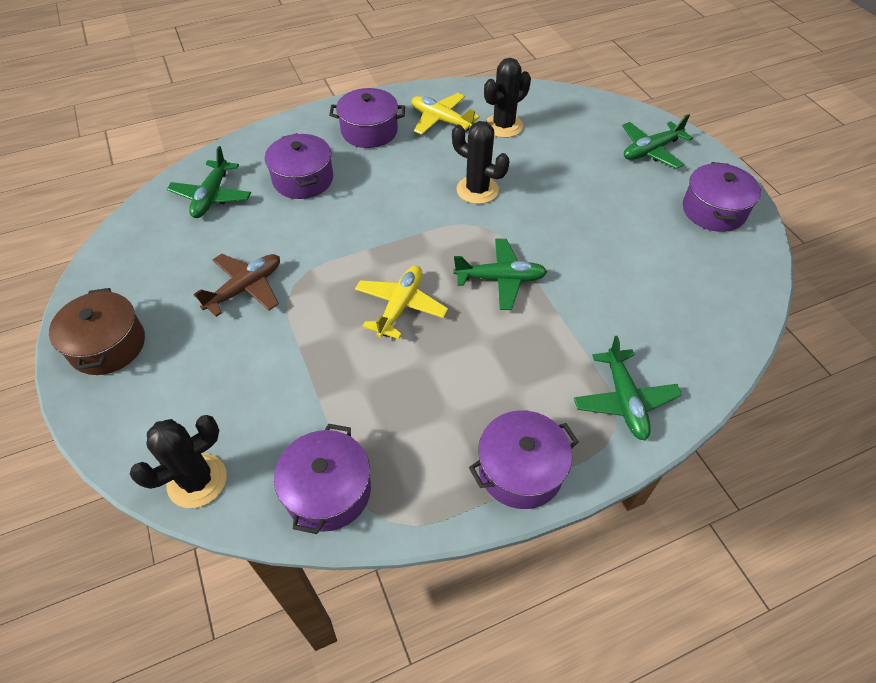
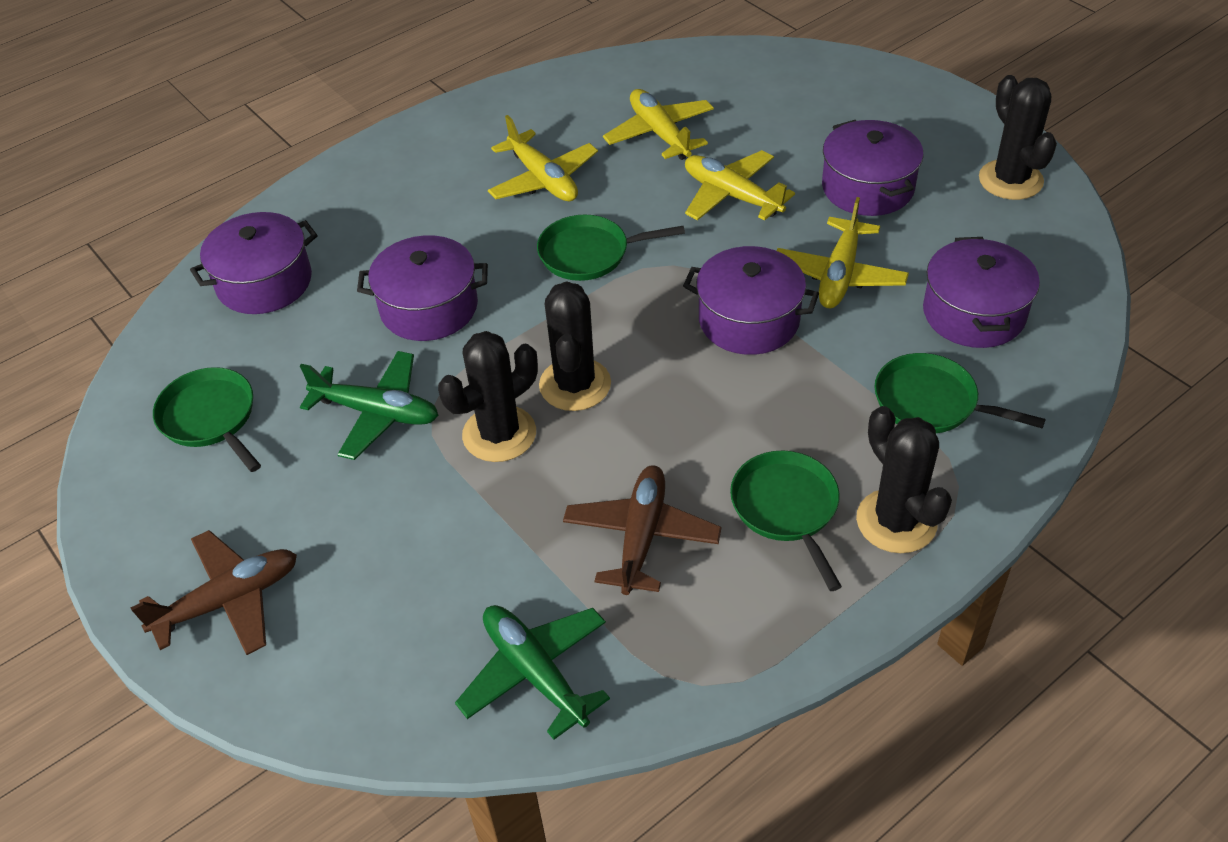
black cactus: [130,415,227,508] [452,121,509,204] [484,58,531,138] = 3 -> [438,331,538,462] [539,281,611,411] [856,406,952,553] [979,75,1057,200] = 4
brown plane: [194,254,280,317] = 1 -> [131,530,297,655] [563,465,722,595] = 2
brown pot: [49,288,145,375] = 1 -> none = 0
green pan: none = 0 -> [153,367,261,472] [537,215,685,281] [730,450,842,591] [874,353,1046,433] = 4
green plane: [167,146,251,218] [454,239,547,310] [574,336,682,440] [622,114,693,169] = 4 -> [300,351,439,460] [455,605,610,740] = 2
yellow plane: [355,266,448,339] [412,93,480,135] = 2 -> [488,115,598,201] [603,89,714,160] [685,150,795,220] [777,197,909,308] = 4

